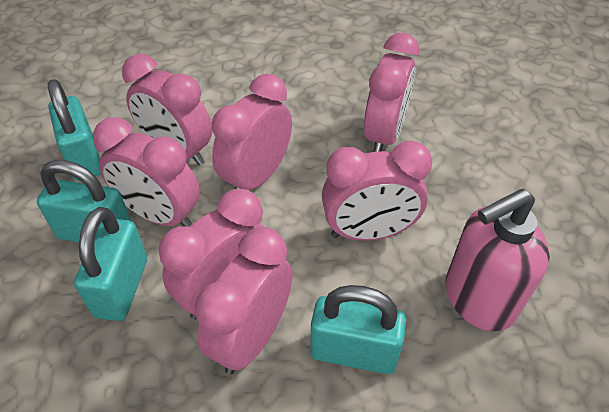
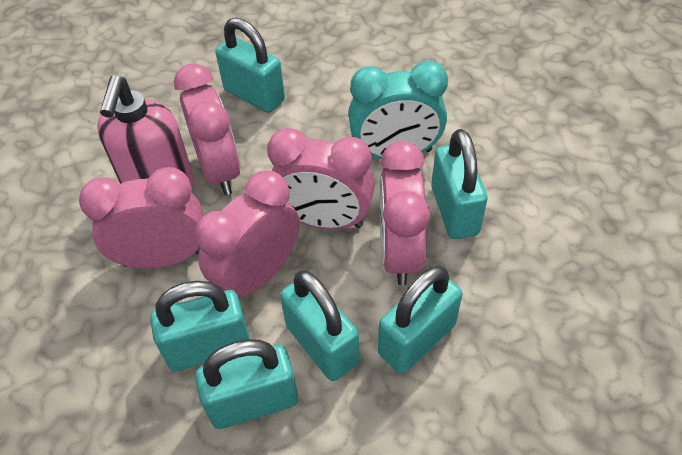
pink clock: [93,117,200,227] [122,54,212,166] [159,189,264,319] [195,227,292,374] [212,74,292,190] [322,141,432,241] [364,33,419,152] = 7 -> [79,167,203,269] [174,63,241,195] [195,170,300,297] [267,128,375,229] [380,141,430,286] = 5
turquoise clock: none = 0 -> [348,61,448,159] = 1
turquoise padlock: [37,160,131,242] [48,79,101,181] [74,207,147,321] [310,285,406,374] = 4 -> [150,281,250,371] [195,339,298,429] [216,18,285,113] [280,270,359,381] [378,266,462,374] [431,129,487,239] = 6

